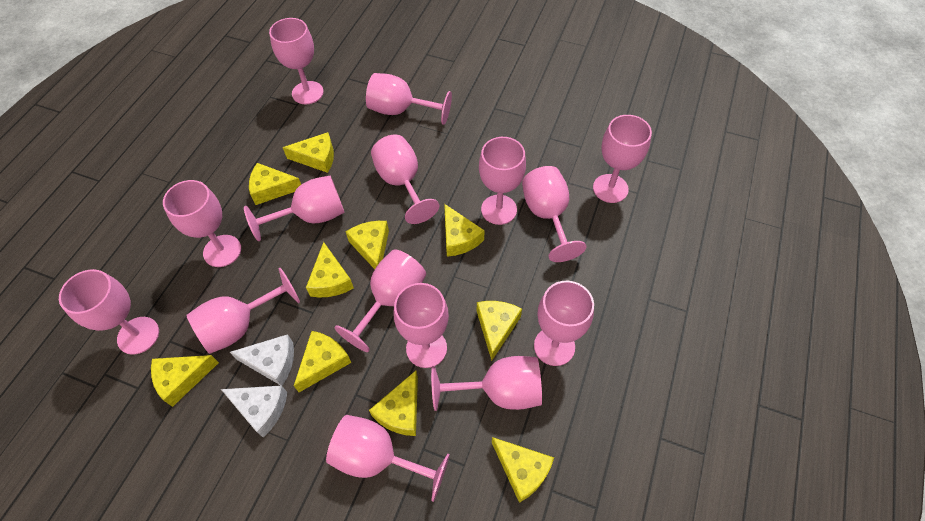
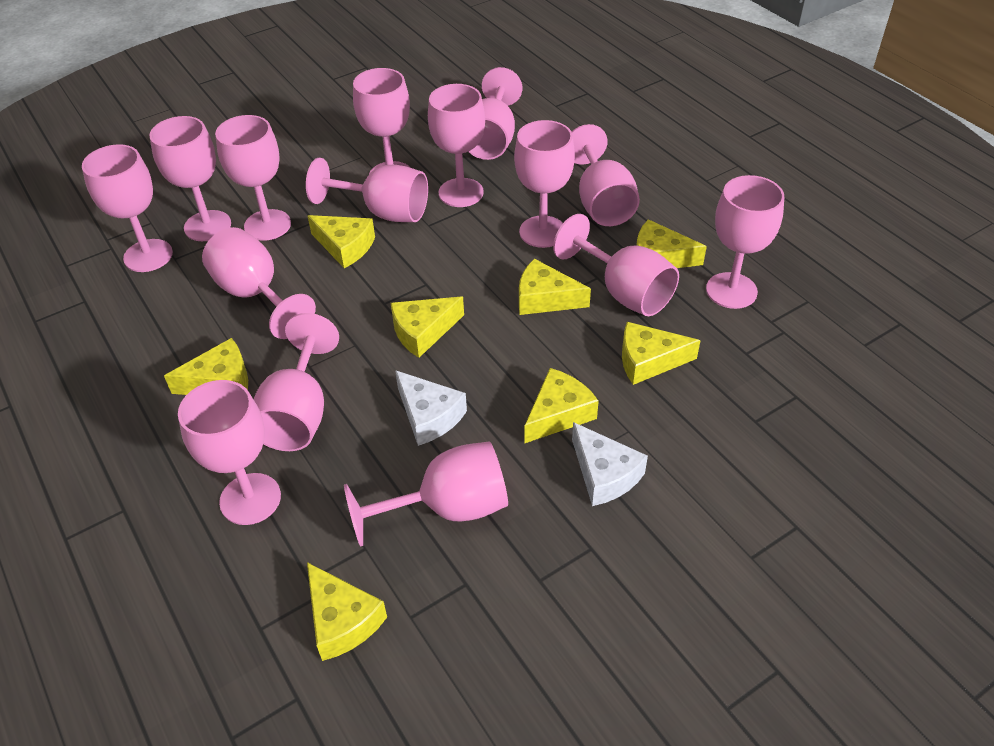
yellow cheese: [151,355,219,407] [249,163,301,205] [282,132,334,173] [294,331,351,392] [306,242,354,297] [346,221,389,269] [369,371,418,436] [444,204,485,257] [477,301,522,361] [492,437,554,503] = 10 -> [164,338,248,395] [307,215,375,268] [307,562,387,661] [391,297,464,358] [519,259,591,315] [525,368,599,443] [622,322,701,385] [636,219,707,268] = 8

